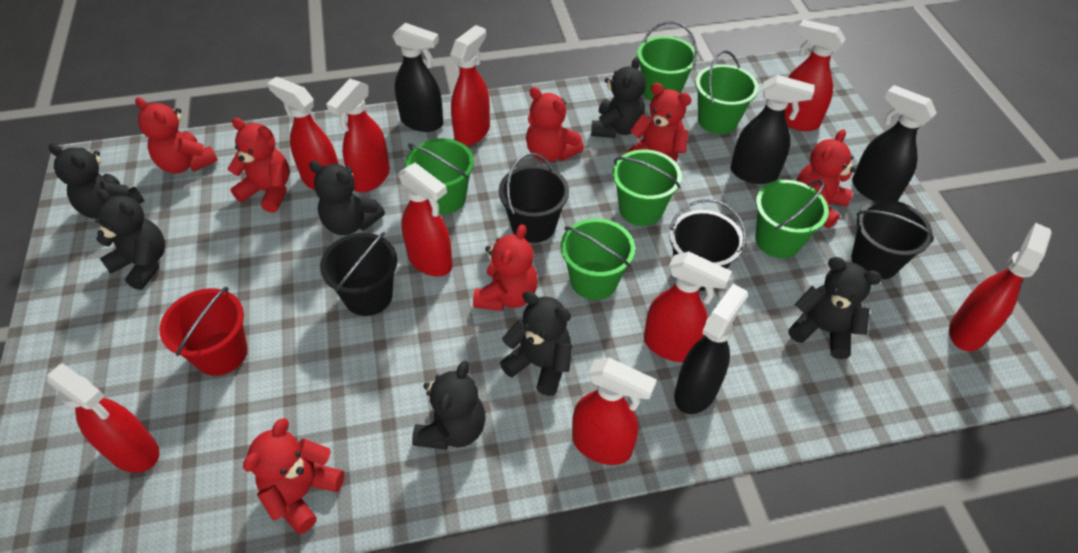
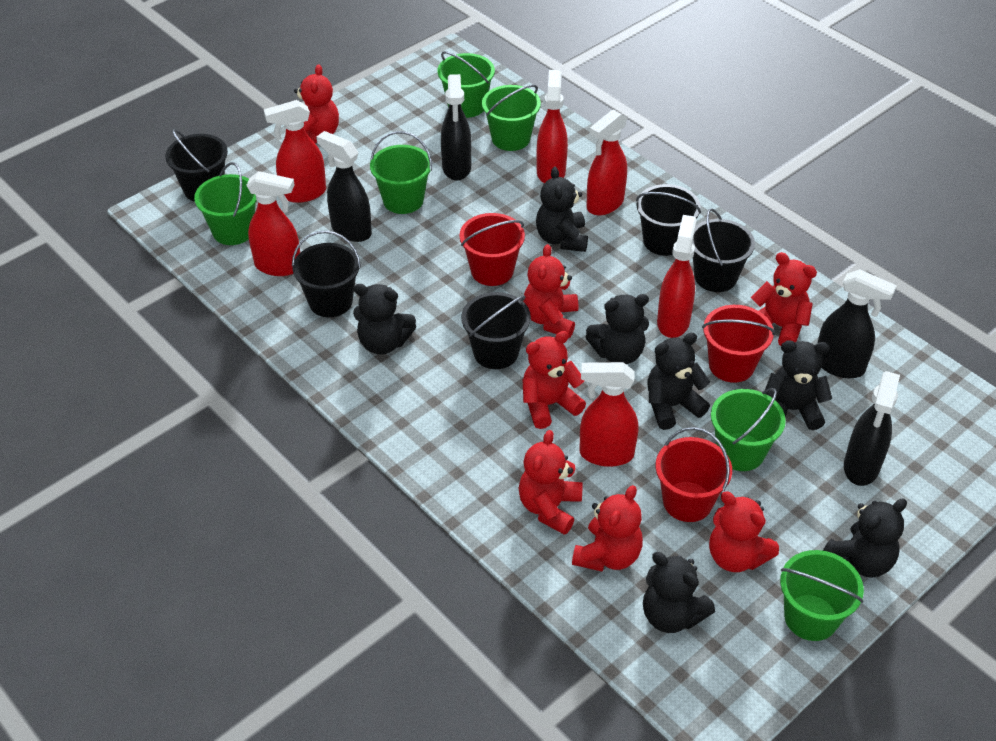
black bucket: [320,232,397,316] [499,153,569,243] [669,199,746,291] [851,200,934,280] = 4 -> [165,129,228,202] [292,230,361,317] [461,292,531,369] [636,184,701,256] [692,208,755,292] = 5
red bucket: [159,286,247,376] = 1 -> [460,213,525,286] [655,427,732,522] [702,305,775,383] = 3
red spray bottle: [45,363,159,473] [267,77,339,190] [326,79,390,192] [398,163,452,277] [450,25,490,146] [572,358,657,465] [644,251,732,362] [785,20,846,131] [949,223,1052,351] = 9 -> [246,171,300,276] [264,100,326,203] [537,70,568,183] [579,362,638,467] [586,110,627,215] [657,215,697,338] = 6

